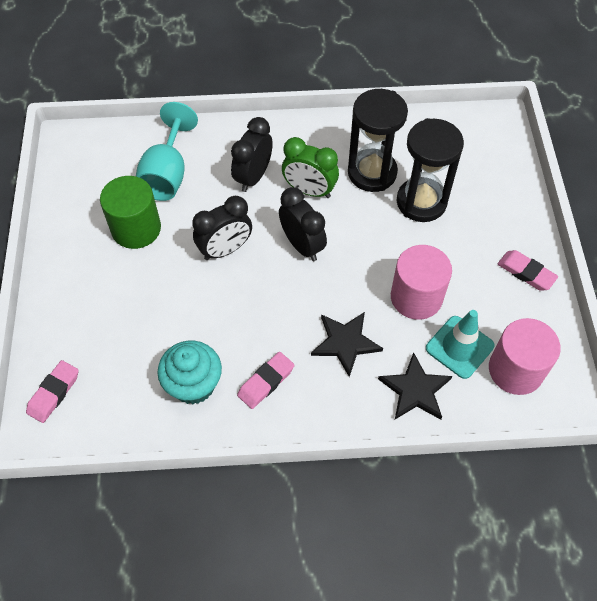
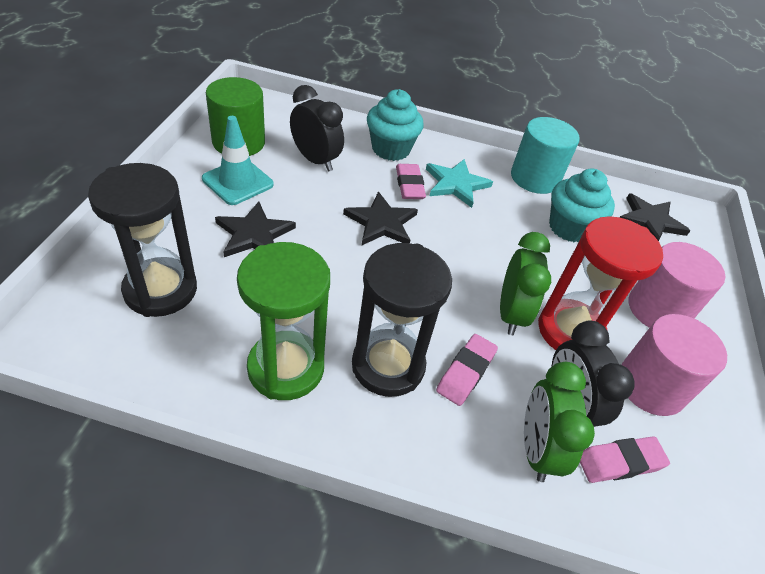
black clock: [192,196,252,260] [231,117,273,192] [279,187,327,261] = 3 -> [290,85,344,172] [551,321,635,427] = 2
black star: [311,312,383,377] [378,352,452,420] = 2 -> [215,201,296,257] [343,192,418,245] [620,193,690,241] = 3
green clock: [282,137,339,198] = 1 -> [500,232,551,335] [524,362,595,482] = 2
green hourglass: none = 0 -> [237,242,330,400] = 1
red hourglass: none = 0 -> [538,216,663,350] = 1
turquoise cupcake: [157,341,222,404] = 1 -> [367,89,424,161] [549,168,615,242] = 2
turquoise cylinder: none = 0 -> [511,117,580,194] = 1
turquoise goblet: [136,102,198,201] = 1 -> none = 0
turquoise star: none = 0 -> [426,159,493,208] = 1

